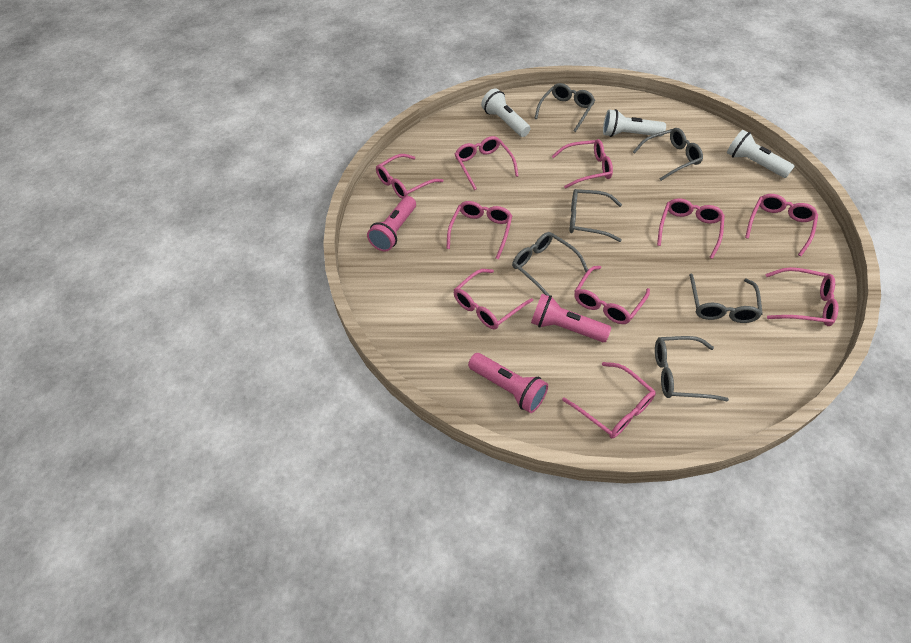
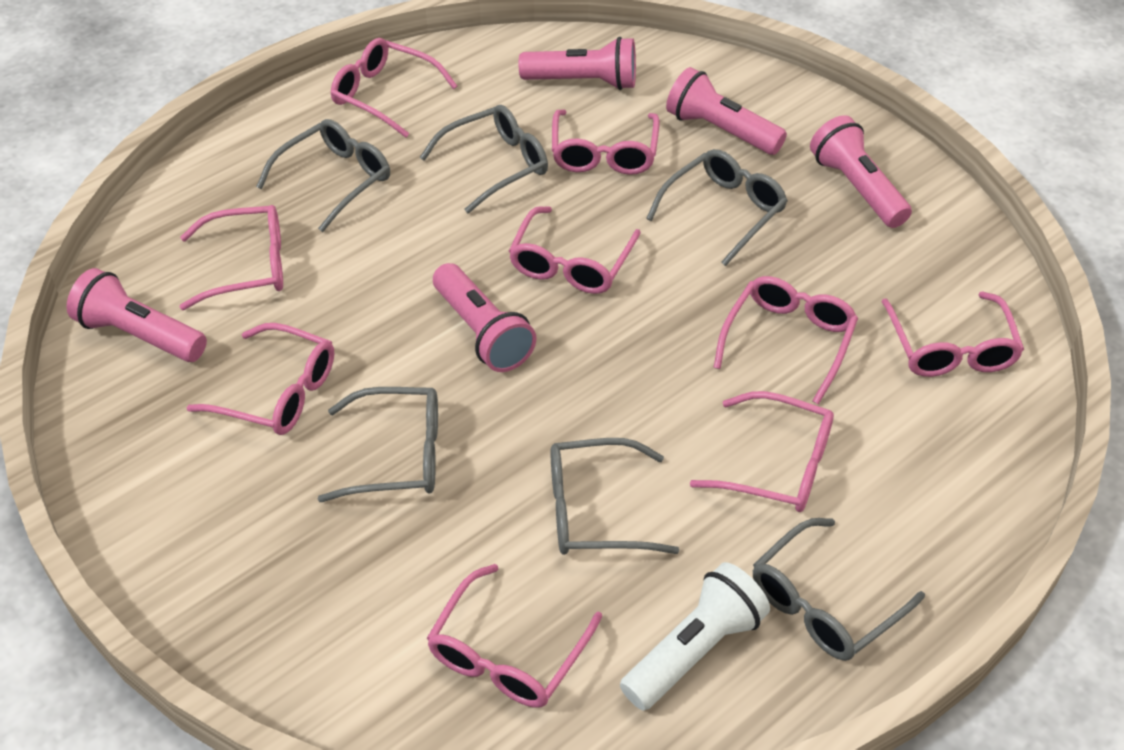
pink flashlight: [367,196,416,251] [468,353,548,413] [531,294,611,342] = 3 -> [67,268,207,362] [433,263,536,372] [519,37,636,90] [666,67,787,155] [810,115,912,228] = 5
pink glasses: [376,154,443,199] [446,201,512,259] [454,269,533,329] [455,136,519,190] [552,139,613,189] [562,362,656,439] [574,266,650,324] [657,198,725,259] [745,194,818,256] [765,267,838,326] = 10 -> [180,205,283,310] [186,323,334,435] [331,38,457,138] [427,564,602,708] [509,206,641,294] [552,109,660,175] [690,391,834,512] [713,276,858,405] [881,292,1024,377] = 9
white flashlight: [481,88,530,137] [603,109,666,137] [727,130,795,178] = 3 -> [620,562,770,710] = 1

